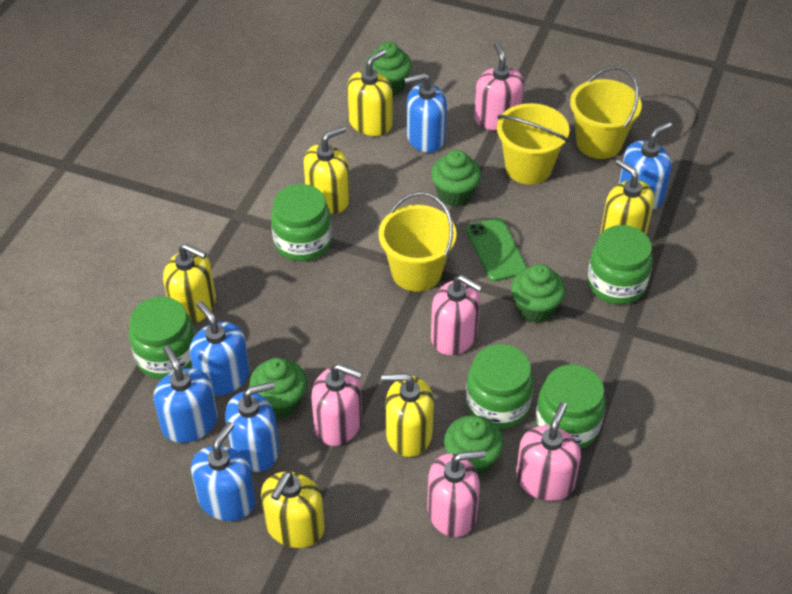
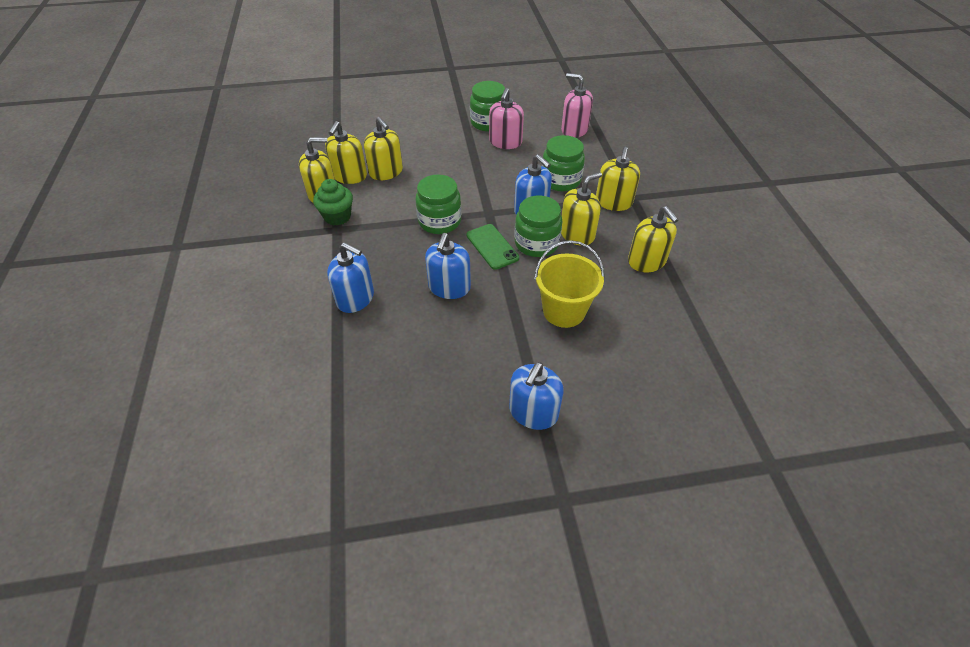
blue soap dispenser: [154,346,218,443] [189,301,250,396] [191,422,256,521] [225,381,279,472] [404,73,447,153] [619,122,672,210] = 6 -> [327,242,374,313] [425,233,471,299] [509,362,564,430] [514,154,552,215] = 4
green cupcake: [249,358,307,418] [365,42,412,96] [431,150,481,207] [444,415,504,476] [511,264,565,323] = 5 -> [313,179,353,226] = 1
green jar: [129,297,195,379] [271,184,332,261] [466,344,534,429] [535,365,606,449] [588,225,653,304] = 5 -> [415,174,461,234] [470,81,505,132] [514,196,562,257] [542,135,585,191] = 4
pink soap dispenser: [311,364,363,446] [427,450,485,537] [431,275,483,355] [474,42,525,130] [516,402,581,501] = 5 -> [489,88,524,149] [561,73,593,138] = 2
yellow bucket: [379,192,456,292] [497,103,570,184] [570,66,642,159] = 3 -> [534,240,605,328] = 1

